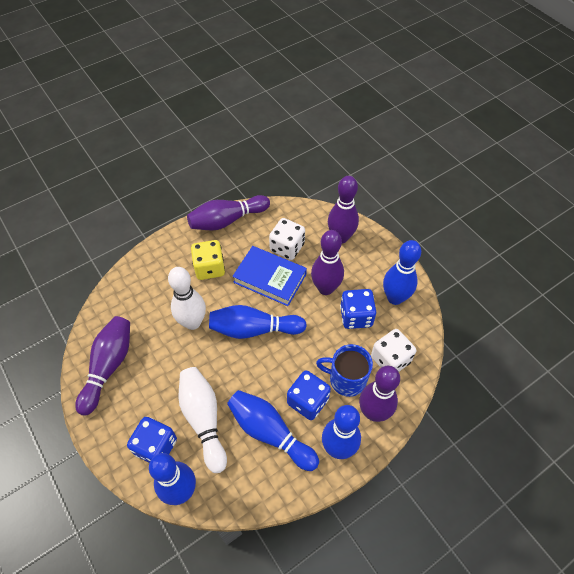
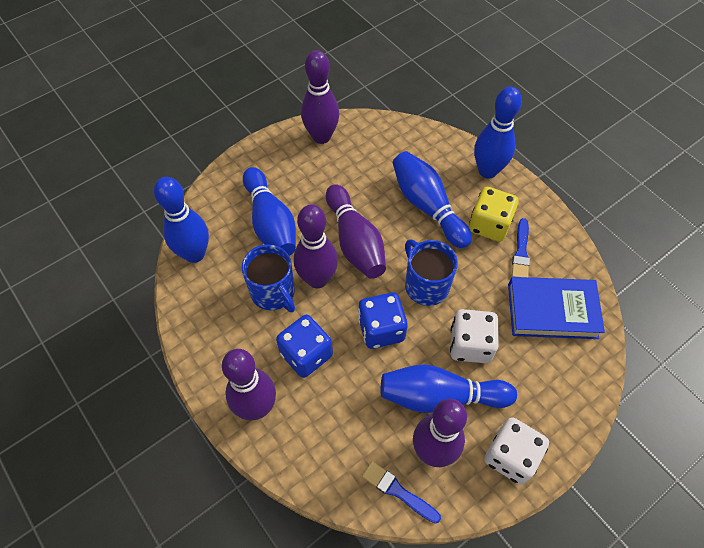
blue brush: none = 0 -> [362,461,441,524] [512,218,530,277] = 2
blue dice: [127,417,177,463] [287,370,331,420] [340,289,376,329] = 3 -> [276,315,333,378] [358,292,408,349] = 2
blue mug: [316,344,373,397] = 1 -> [242,244,295,312] [405,240,458,306] = 2
white bowling pin: [168,267,206,330] [179,367,227,473] = 2 -> none = 0

